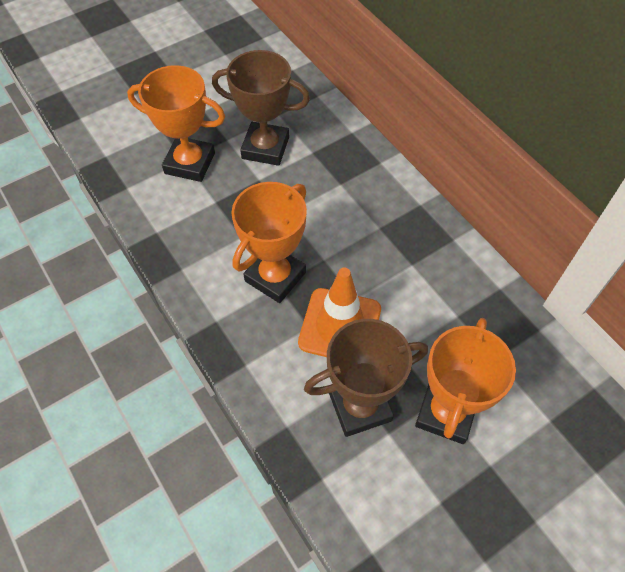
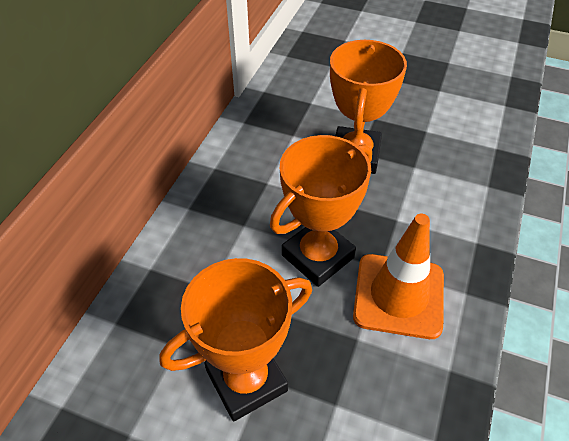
brown trophy: [212,50,310,166] [304,319,428,437] = 2 -> none = 0

